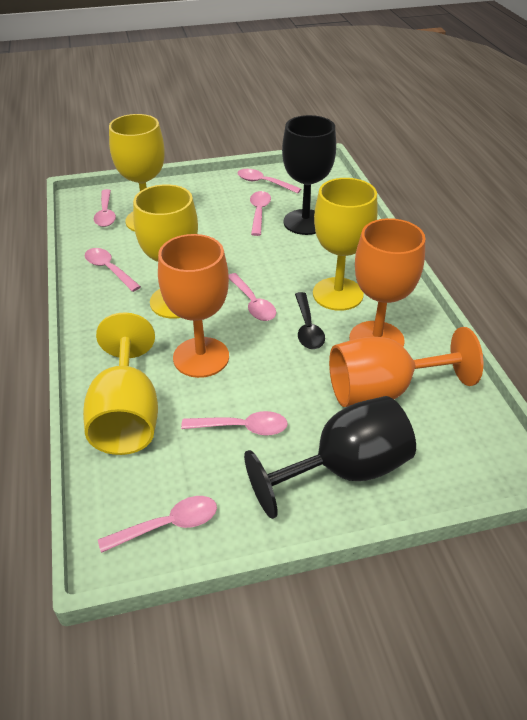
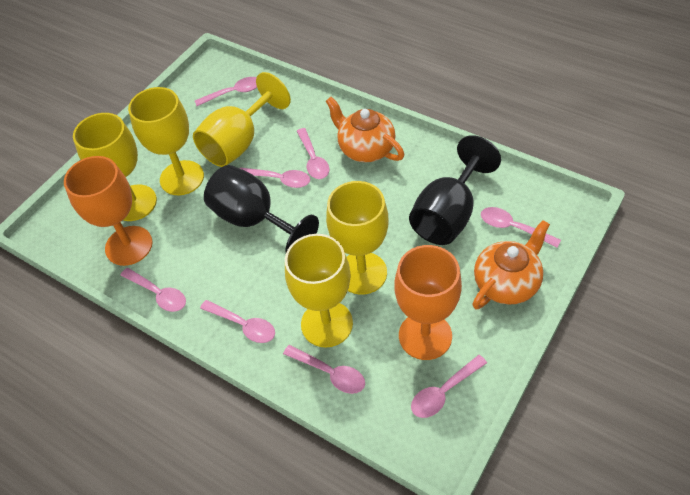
black spoon: [295,292,325,349] = 1 -> none = 0
orange goblet: [158,234,229,378] [329,327,483,407] [349,218,425,347] = 3 -> [64,156,153,266] [395,245,462,360] = 2
orange teapot: none = 0 -> [326,97,404,162] [473,220,550,309] = 2
pink spoon: [85,248,141,292] [94,189,116,227] [98,496,217,553] [181,411,288,436] [229,273,276,321] [237,169,301,194] [250,191,271,236] = 7 -> [121,268,186,312] [195,77,257,106] [200,300,275,343] [240,168,310,188] [283,345,365,394] [297,128,330,179] [411,355,487,418] [481,207,561,248] = 8
yellow goblet: [83,312,158,455] [109,114,165,232] [133,184,198,318] [313,178,378,311] = 4 -> [73,113,157,221] [128,87,204,195] [193,72,291,167] [285,234,353,348] [326,181,389,295] = 5

